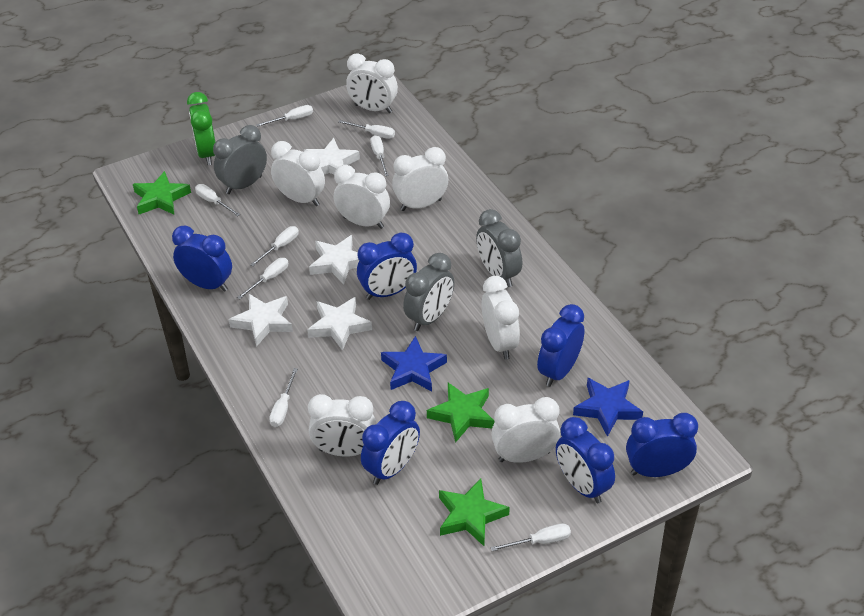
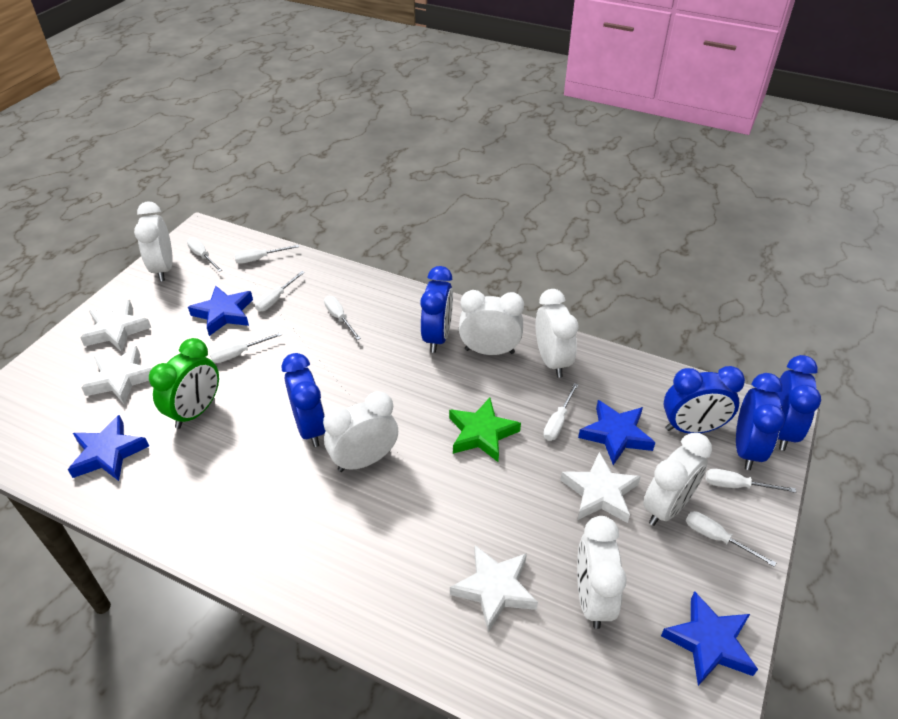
blue clock: [172,225,232,292] [357,233,417,300] [361,401,420,485] [537,304,585,387] [556,417,615,503] [626,413,698,477] = 6 -> [281,353,326,447] [420,266,453,353] [664,366,745,434] [736,373,785,470] [776,355,821,451] = 5
blue star: [381,336,447,391] [573,378,643,437] = 2 -> [68,415,149,481] [188,286,253,336] [578,400,656,465] [661,591,758,686] = 4
green star: [133,171,191,215] [427,383,494,443] [439,478,510,546] = 3 -> [449,398,521,462] = 1
grey clock: [213,125,267,194] [403,253,454,331] [476,209,522,287] = 3 -> none = 0
white clock: [271,141,325,206] [308,394,377,457] [334,165,390,229] [346,54,398,113] [392,147,448,211] [482,276,520,360] [491,397,560,463] = 7 -> [134,201,173,281] [323,391,398,472] [459,290,524,355] [535,289,578,378] [577,516,627,629] [643,433,712,526] = 6

